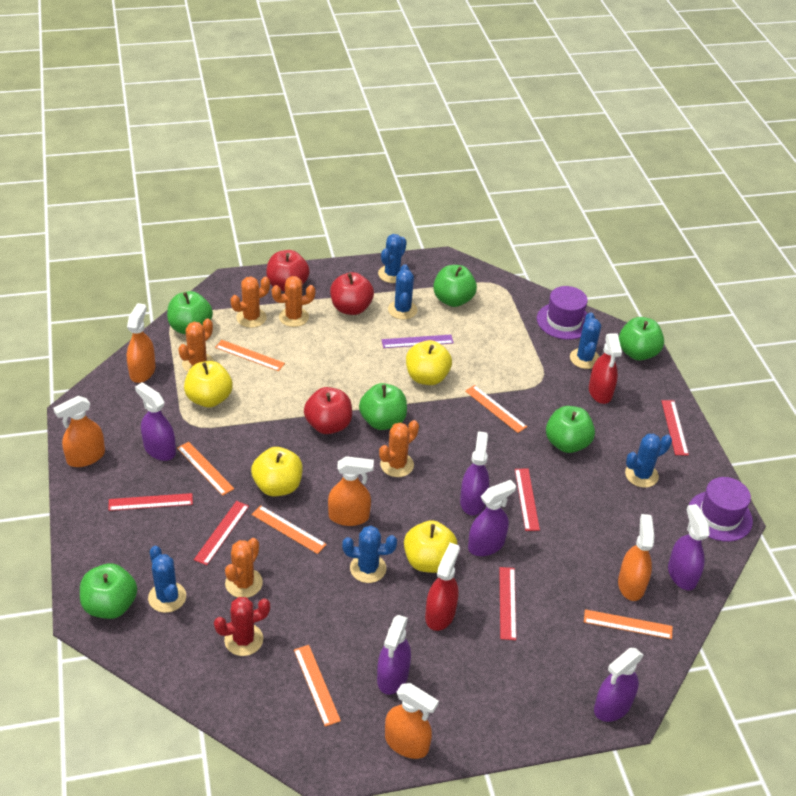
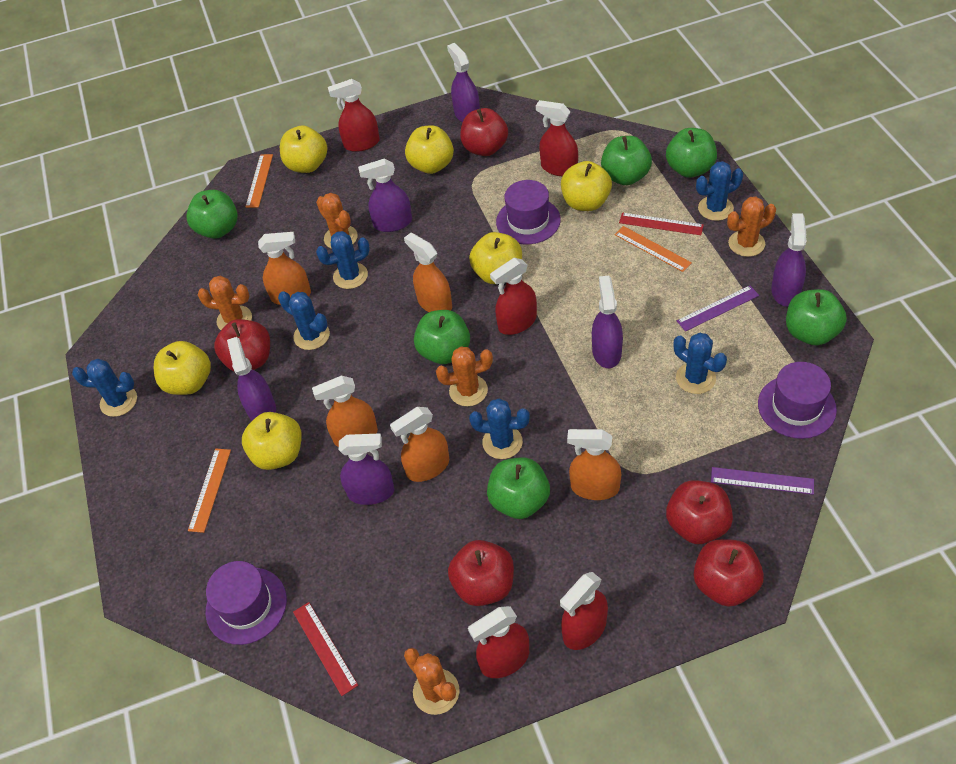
orange ruler: [177,442,234,496] [215,340,285,371] [251,505,327,554] [294,645,341,727] [465,385,527,433] [584,609,673,639] = 6 -> [188,449,231,533] [245,154,273,208] [614,226,692,272] = 3
purple hat: [537,286,588,340] [689,477,753,542] = 2 -> [206,561,287,645] [496,180,561,244] [758,362,837,439] = 3
purple ruler: [382,335,454,348] = 1 -> [677,285,759,331] [711,467,814,495] = 2
red apple: [266,250,310,292] [304,387,352,434] [330,272,374,315] = 3 -> [214,319,270,372] [448,540,514,606] [460,108,508,156] [666,480,733,544] [694,539,764,607] = 5
red cactus: [214,597,270,656] = 1 -> none = 0
red ruler: [108,493,193,511] [194,501,249,565] [499,567,516,640] [515,469,540,531] [661,400,689,455] = 5 -> [293,602,358,696] [619,212,704,235] = 2
red spray bottle: [425,543,460,631] [589,333,622,404] = 2 -> [328,79,380,152] [468,606,529,678] [490,258,537,335] [536,100,578,176] [560,572,608,650] = 5
yellow apple: [184,361,233,407] [251,447,303,496] [404,520,458,573] [406,340,452,385] = 4 -> [154,341,211,395] [242,412,302,470] [280,125,327,173] [405,125,454,174] [469,232,522,284] [561,161,612,211] = 6

